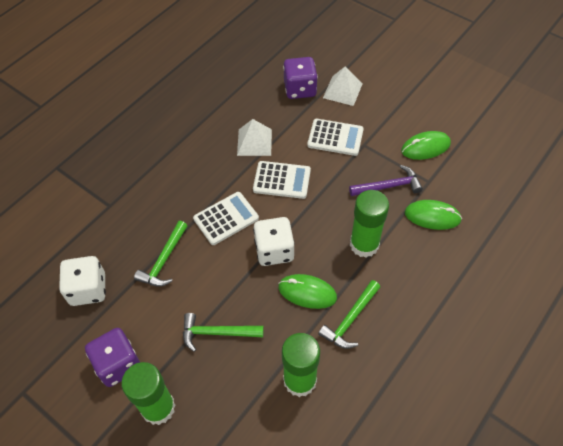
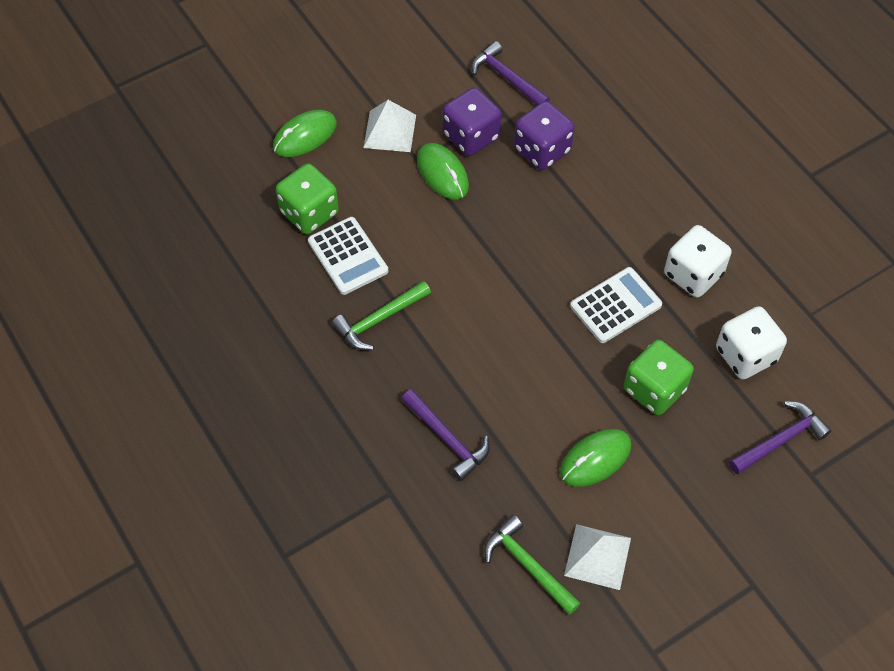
green dice: none = 0 -> [276,163,339,234] [624,340,694,415] = 2
green glue stick: [121,362,176,425] [282,333,320,397] [350,190,389,258] = 3 -> none = 0
green hammer: [134,221,188,287] [183,313,264,352] [318,280,380,349] = 3 -> [332,281,431,350] [484,515,581,615] = 2
purple hammer: [349,165,423,196] = 1 -> [401,389,490,481] [472,41,550,105] [729,401,831,474] = 3
white calculator: [193,192,259,245] [253,161,311,199] [307,119,364,156] = 3 -> [308,217,388,295] [570,267,662,343] = 2

